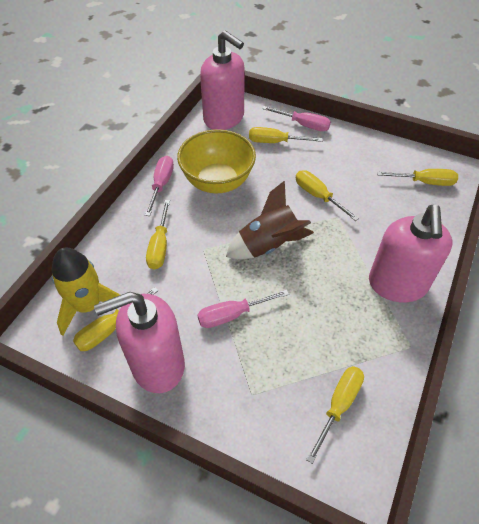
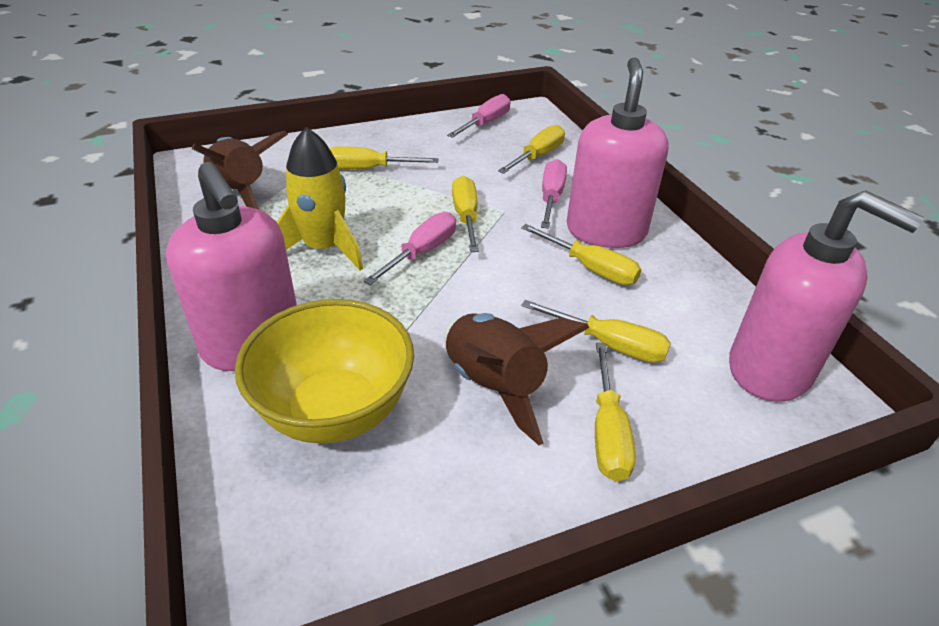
brown rocket: [226,181,314,260] = 1 -> [192,131,288,209] [444,313,589,445] = 2

